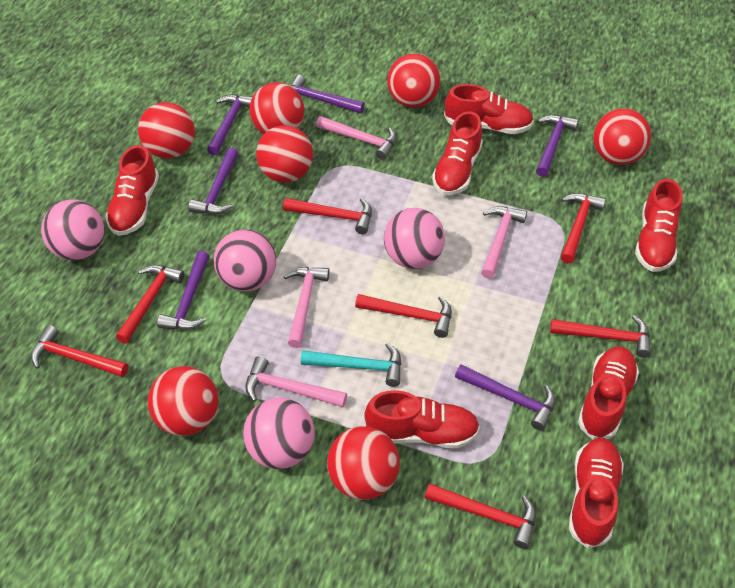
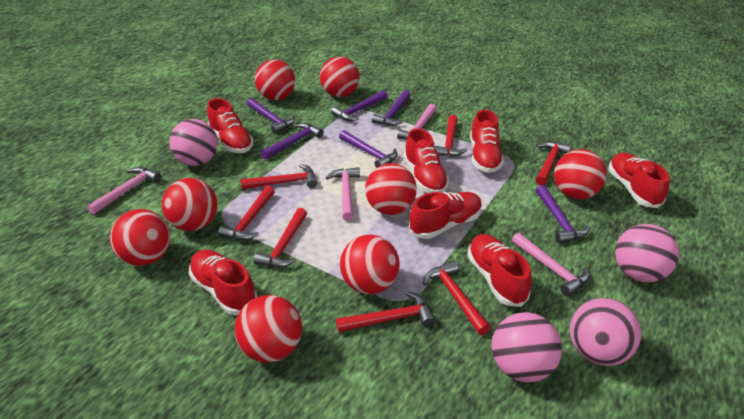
red ball: [138,102,195,159] [148,366,218,436] [250,82,304,134] [256,125,313,183] [327,426,400,500] [387,54,440,108] [593,108,651,165] = 7 -> [110,209,170,266] [162,178,217,231] [235,295,302,363] [255,60,295,100] [320,57,359,97] [340,234,400,294] [365,163,417,215] [554,149,607,199] = 8
turquoise hammer: [301,343,402,387] = 1 -> none = 0

